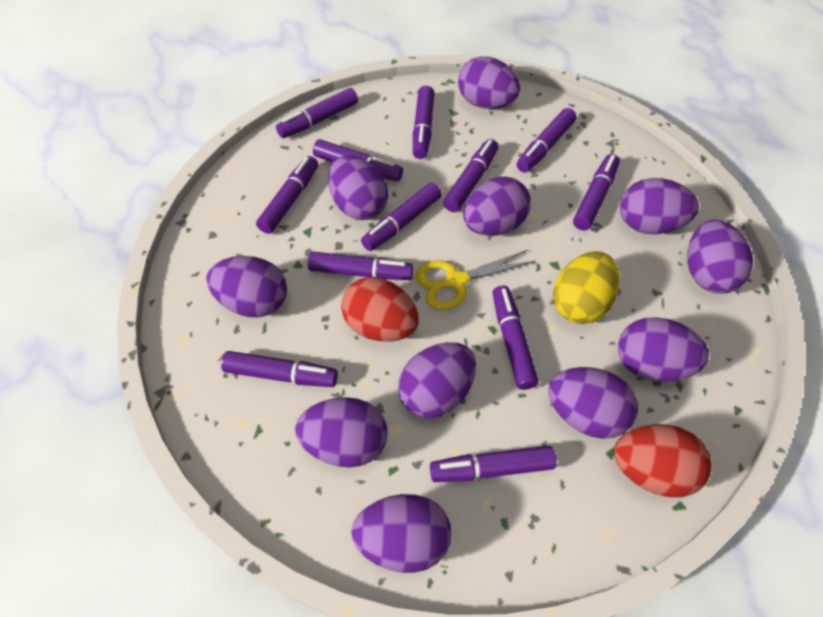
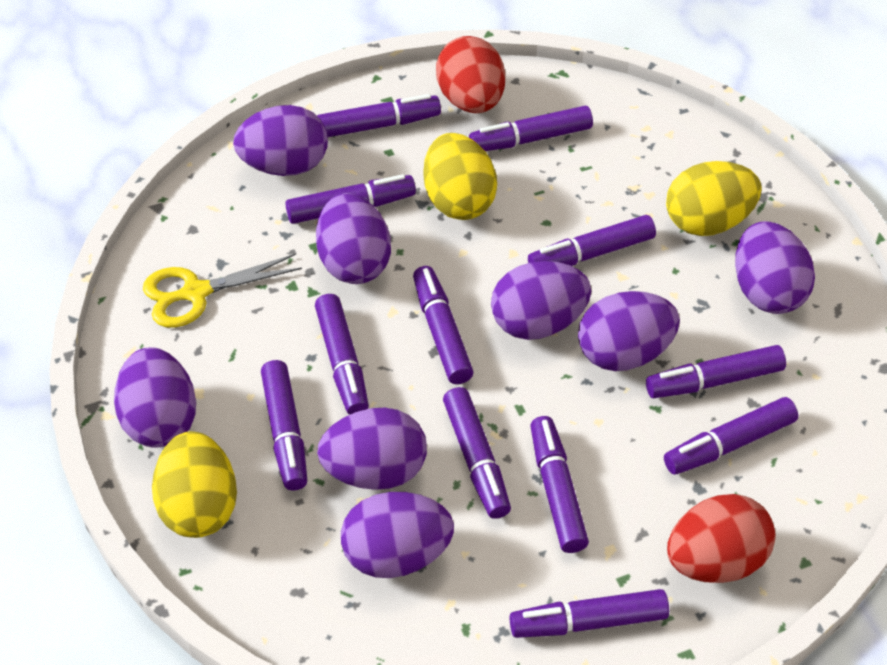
purple egg: [206,256,287,317] [295,397,388,468] [328,155,388,220] [351,494,451,573] [398,342,476,419] [458,56,520,109] [463,177,531,236] [548,367,638,439] [618,317,709,382] [620,178,699,234] [687,220,753,293] = 11 -> [114,347,196,447] [233,105,328,176] [316,193,391,284] [317,408,427,490] [341,492,454,578] [491,261,591,340] [578,291,680,371] [735,221,815,314] = 8
yellow egg: [553,251,619,324] = 1 -> [152,431,237,538] [423,133,497,220] [666,161,762,236] = 3

